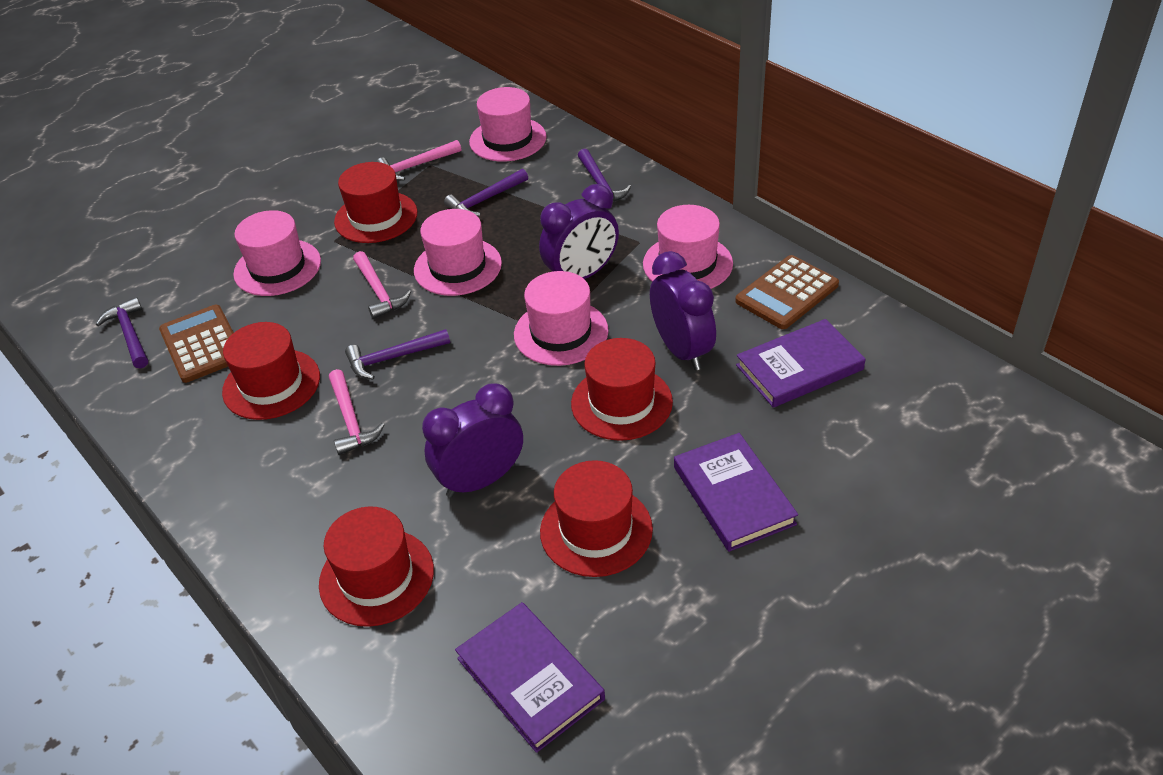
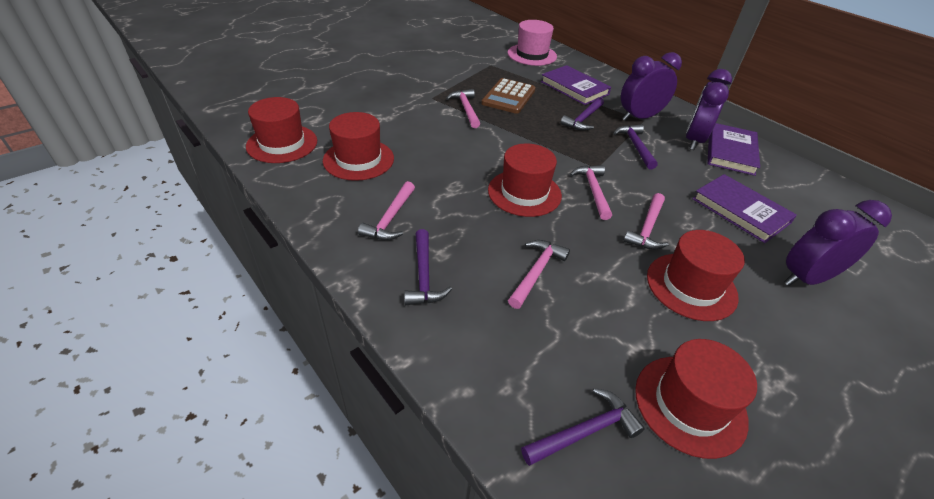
brown calculator: [159,305,234,383] [735,255,839,329] = 2 -> [481,78,536,114] = 1
pink hammer: [329,369,385,455] [353,251,411,319] [376,140,461,181] = 3 -> [358,181,415,240] [446,89,480,128] [508,240,570,309] [570,165,612,220] [623,193,669,250] = 5
pink hat: [233,210,321,296] [414,209,502,296] [469,87,547,162] [514,271,609,366] [643,205,733,289] = 5 -> [508,20,557,66] = 1

